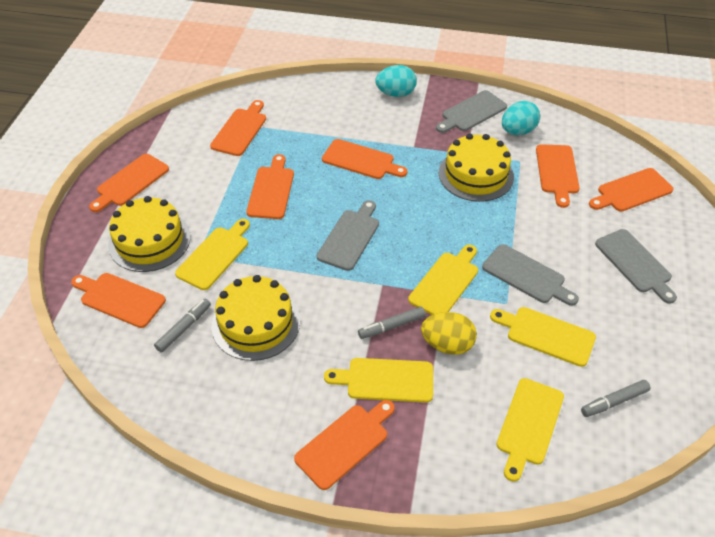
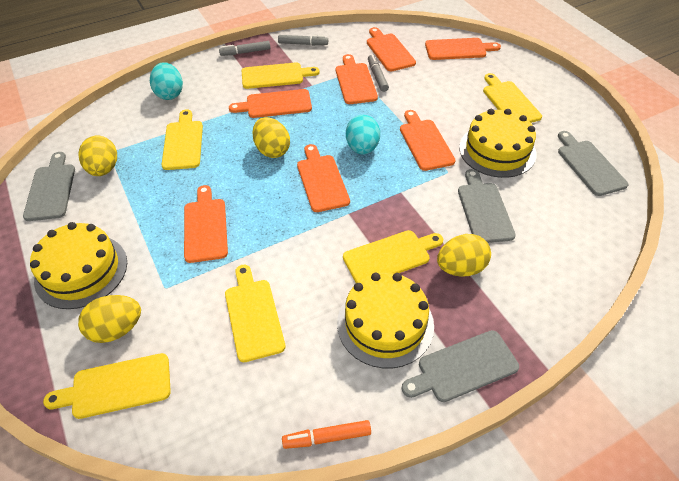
orange cutting board: [71,273,166,328] [89,154,169,212] [210,100,266,156] [246,154,294,219] [294,400,395,490] [322,139,407,179] [536,144,580,208] [589,168,673,212] = 8 -> [184,185,228,263] [229,89,312,118] [297,144,350,212] [336,54,378,104] [367,27,416,71] [400,110,456,171] [425,38,501,60] = 7
orange marker: none = 0 -> [282,420,371,449] = 1
yellow cutting board: [175,219,250,290] [324,358,433,403] [408,245,478,315] [490,307,596,367] [496,378,564,482] = 5 -> [43,353,171,419] [162,109,203,170] [225,265,286,362] [242,62,320,89] [343,230,443,283] [483,73,542,123] = 6
yellow egg: [421,312,477,355] = 1 -> [78,136,117,176] [78,295,141,343] [252,117,290,158] [437,234,491,277] = 4

